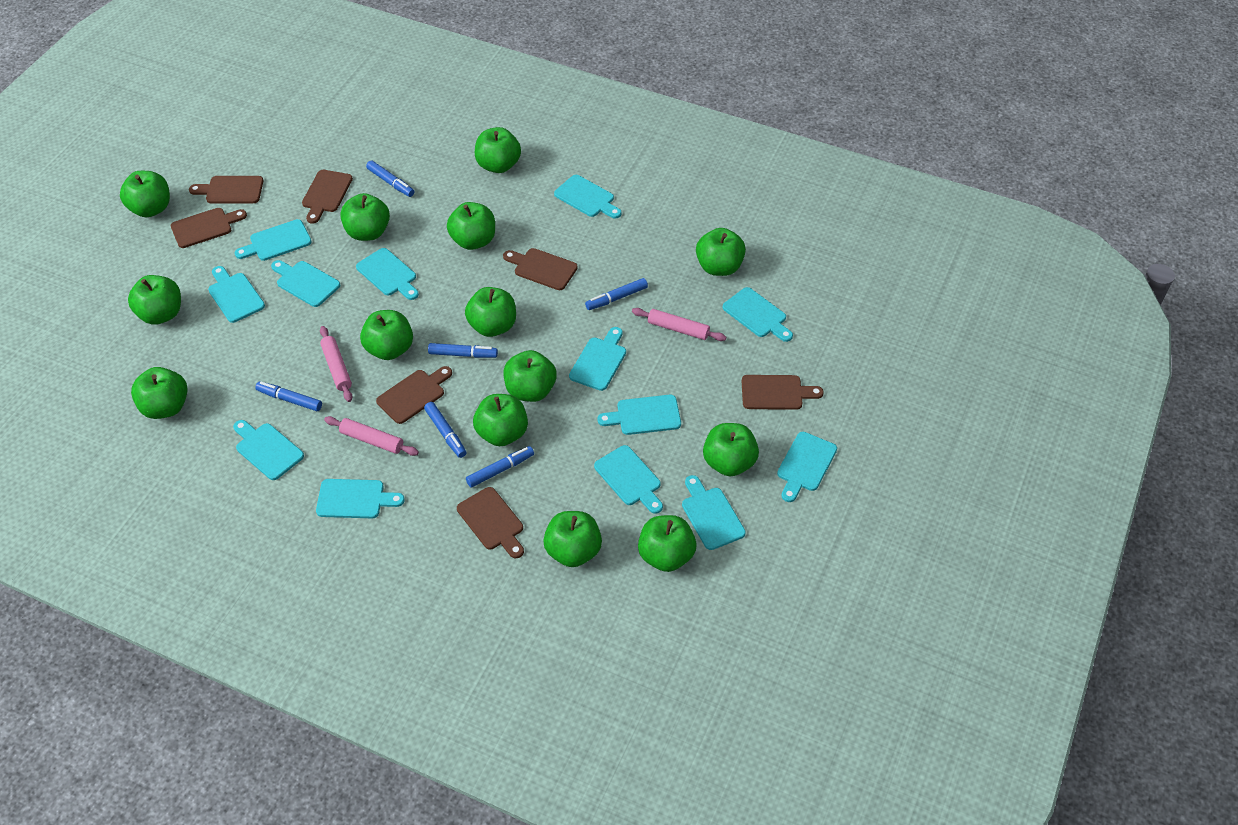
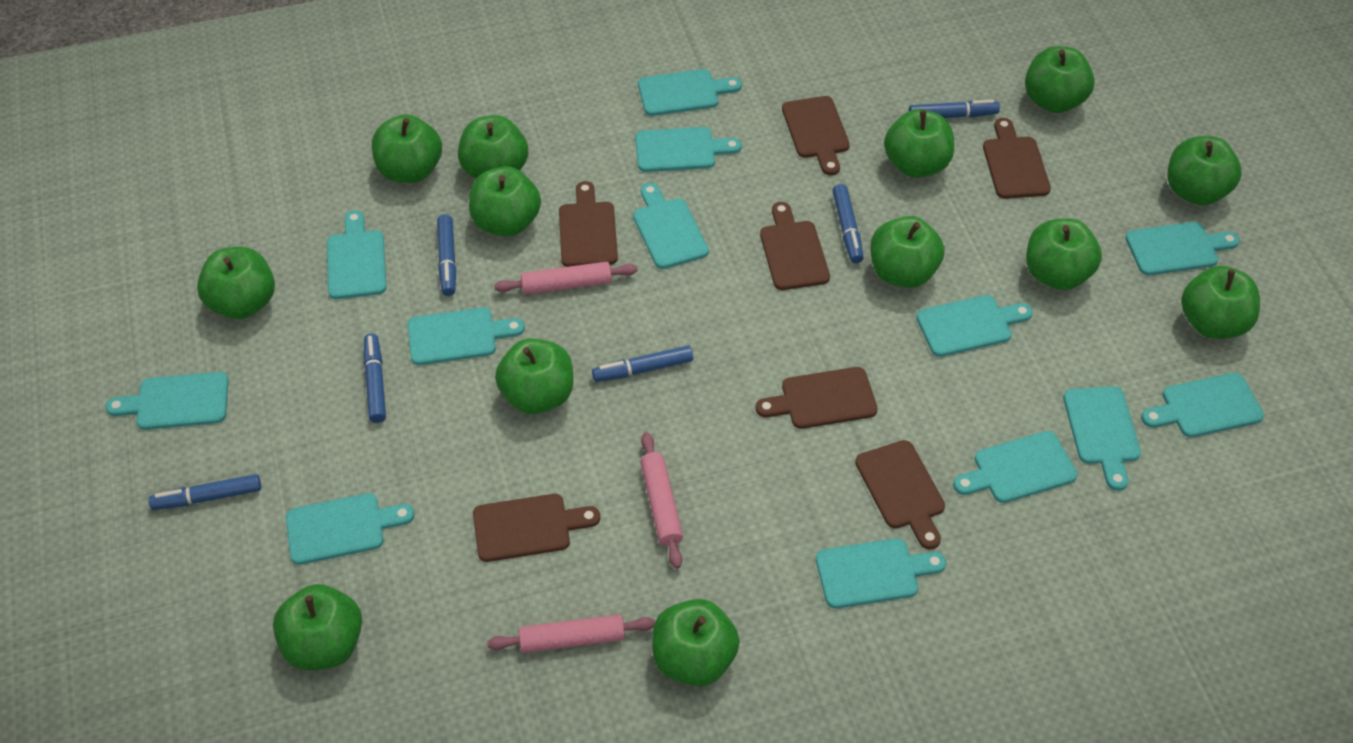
green apple: [120,171,170,217] [128,275,181,325] [131,367,188,419] [340,193,390,241] [360,310,413,360] [447,202,495,250] [465,287,516,337] [473,394,528,446] [475,127,521,173] [504,350,557,402] [543,511,602,567] [638,515,697,572] [696,228,746,276] [703,423,759,476] = 14 -> [197,247,275,319] [273,584,362,670] [372,114,442,183] [458,115,528,179] [469,166,541,237] [495,338,573,414] [652,599,740,686] [870,216,944,288] [884,109,954,178] [1025,47,1095,113] [1026,218,1102,290] [1168,136,1242,205] [1181,266,1260,339] = 13

